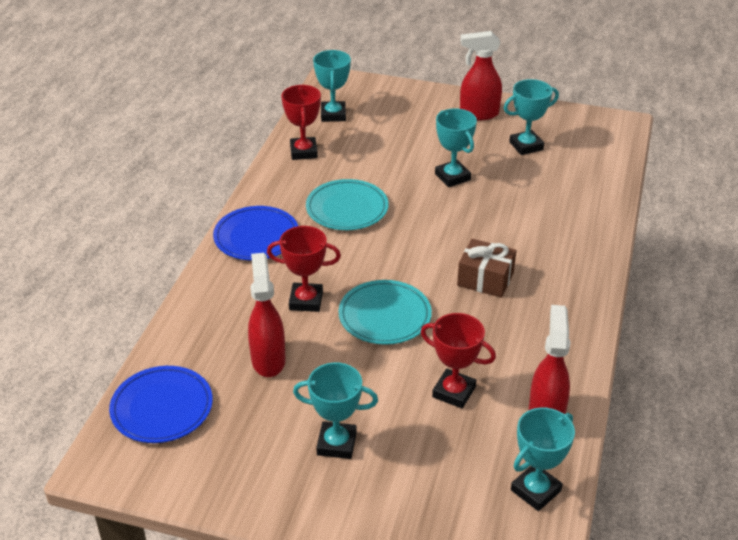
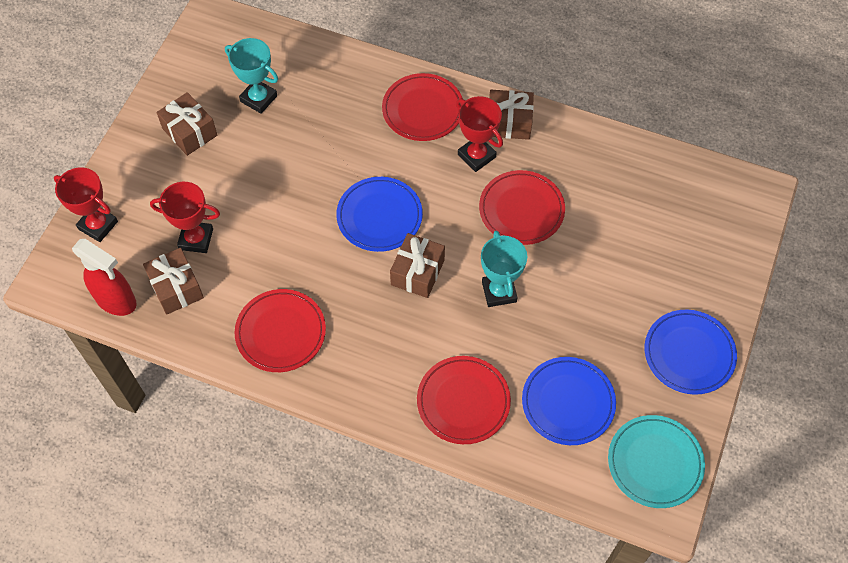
blue plate: [109,366,213,443] [213,206,298,260] = 2 -> [336,177,423,252] [522,357,616,445] [645,310,737,395] = 3
brown gift: [457,239,516,298] = 1 -> [143,248,204,315] [157,92,217,156] [390,233,445,298] [489,90,534,140] = 4
red plate: none = 0 -> [234,289,326,372] [382,73,463,141] [417,356,511,444] [479,170,565,245] = 4
red spray bottle: [248,253,286,377] [460,31,502,120] [528,305,571,414] = 3 -> [72,239,137,316] = 1
turquoise plate: [306,179,389,230] [338,280,432,345] = 2 -> [608,415,705,508] = 1
turquoise trophy: [293,363,378,459] [313,50,351,122] [435,108,477,187] [504,79,559,155] [511,408,575,511] = 5 -> [225,38,278,114] [481,231,527,307] = 2

